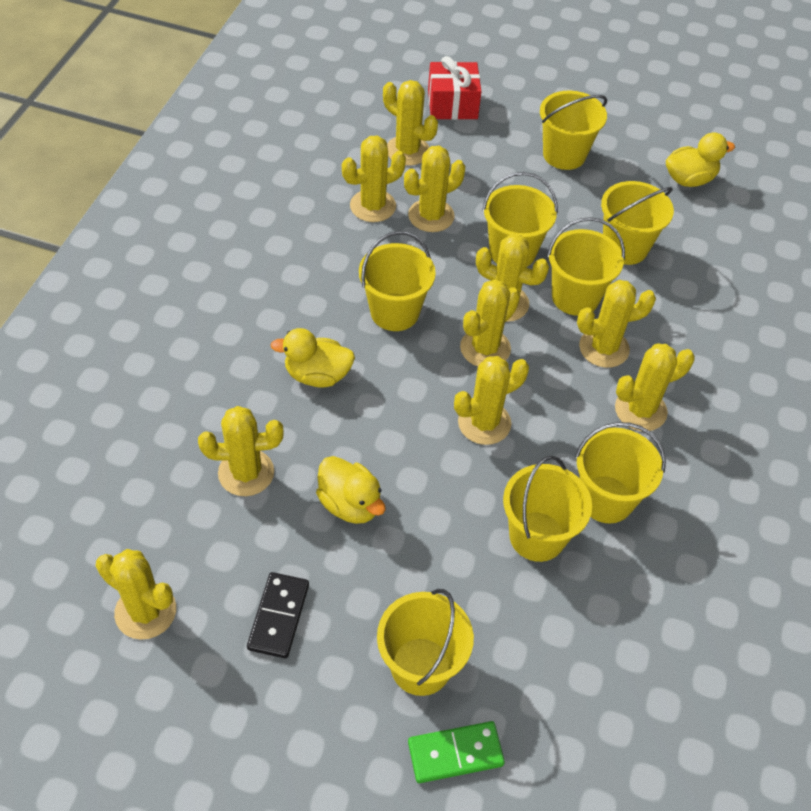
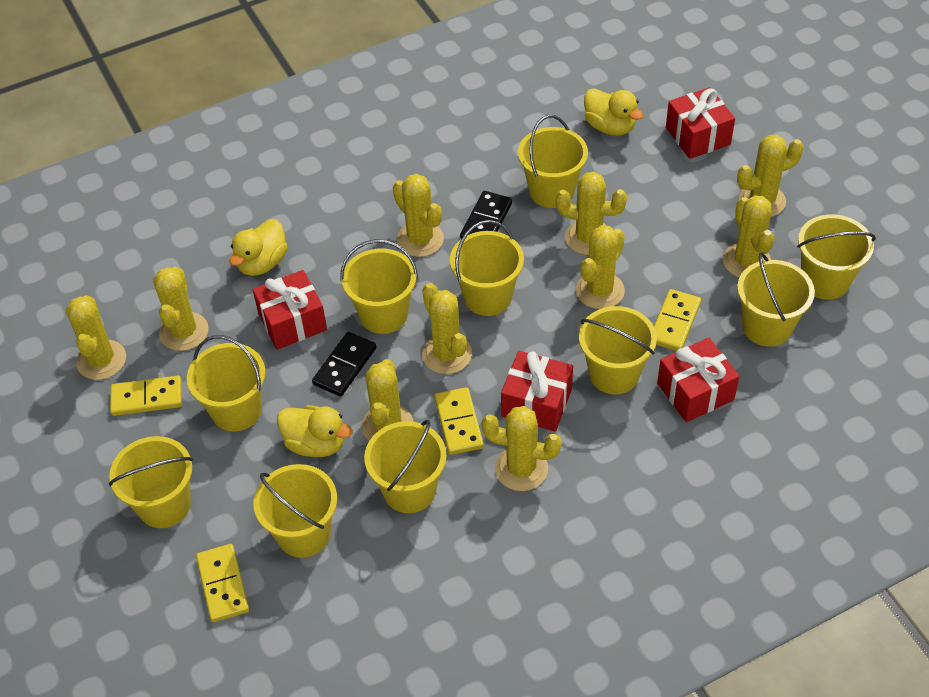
black domino: [247,572,309,658] = 1 -> [312,332,376,397] [460,191,512,239] = 2
green domino: [408,721,505,783] = 1 -> none = 0
red gift: [428,56,482,120] = 1 -> [253,270,327,350] [501,351,573,431] [657,338,739,422] [666,87,735,159] = 4
yellow bucket: [359,231,436,331] [377,589,474,696] [482,172,558,267] [503,455,592,562] [540,91,607,170] [547,217,625,316] [575,422,666,523] [601,181,674,265] = 8 -> [109,436,193,528] [187,335,266,432] [253,464,337,558] [340,239,418,334] [364,420,447,513] [450,220,524,316] [518,115,588,208] [579,306,657,394] [737,253,815,347] [797,214,876,300] = 10
yellow domino: none = 0 -> [110,376,182,416] [196,544,249,622] [434,387,484,455] [654,289,701,351] = 4

